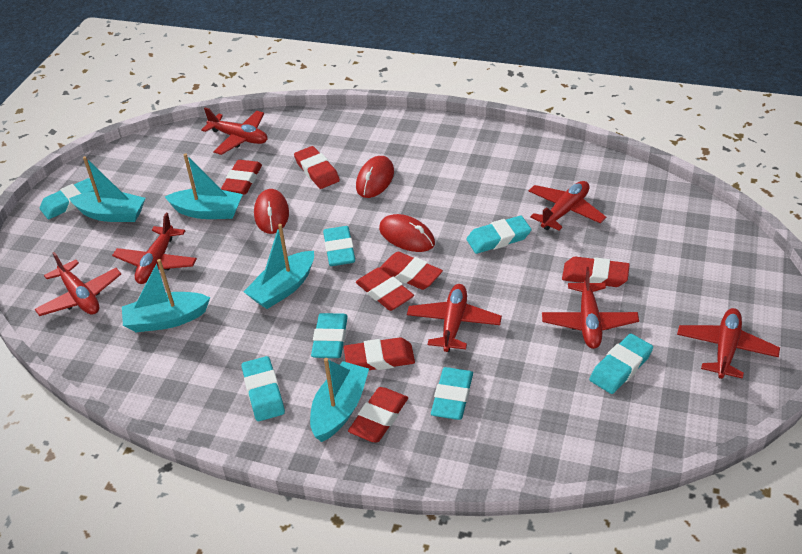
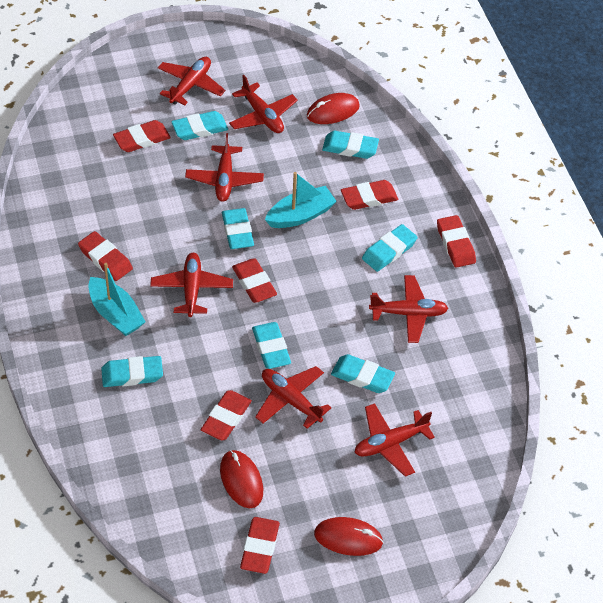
turquoise boat: [69,156,146,222] [122,259,210,332] [165,154,243,219] [244,224,314,309] [310,358,369,442] = 5 -> [88,263,146,336] [265,172,337,228] = 2

